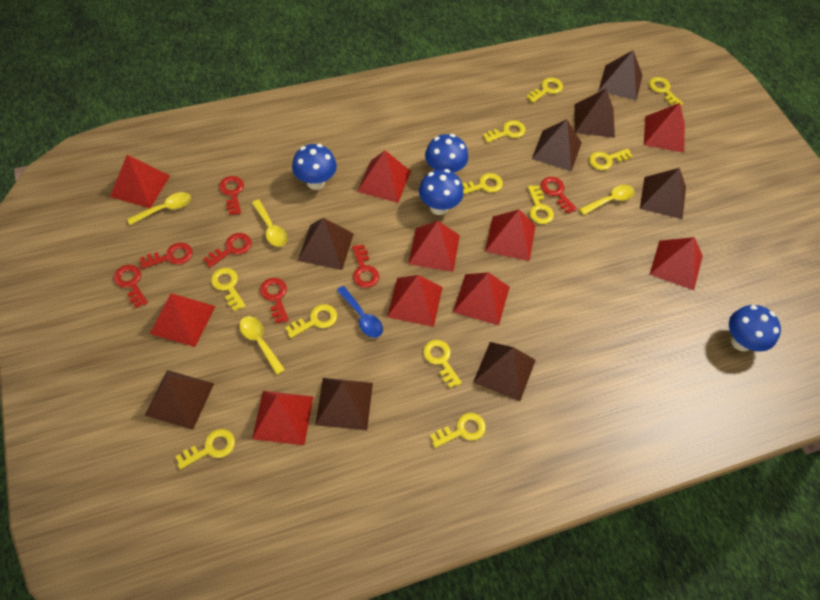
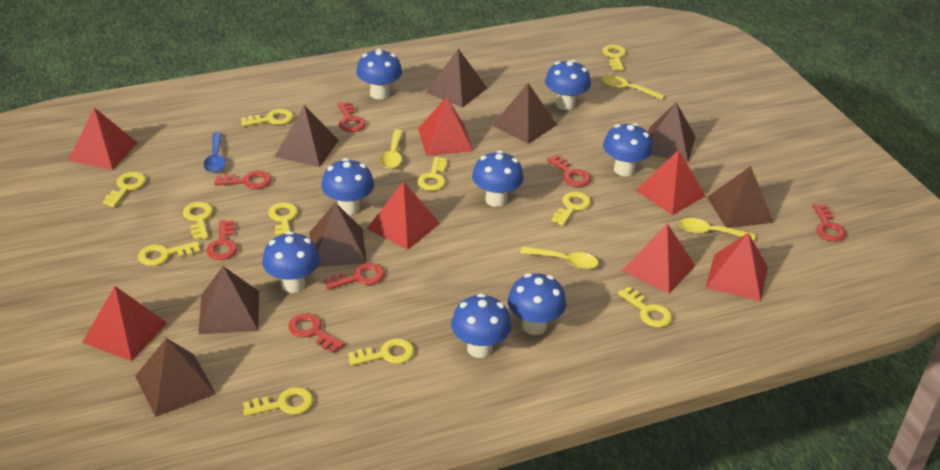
blue mushroom: [292,144,337,190] [419,169,464,215] [425,134,468,173] [729,305,781,351] = 4 -> [262,231,320,293] [321,158,374,215] [356,49,402,99] [451,293,511,358] [472,151,524,207] [508,273,566,335] [545,60,591,110] [603,123,653,176] = 8
red pyramid: [110,155,170,208] [150,293,215,347] [252,391,313,445] [357,150,411,203] [387,275,443,327] [408,221,460,272] [453,272,510,325] [485,209,536,261] [644,103,685,153] [649,237,703,290] = 10 -> [69,107,137,170] [82,286,167,361] [367,181,440,250] [418,97,473,156] [622,223,696,294] [635,150,706,215] [706,233,768,302] = 7

